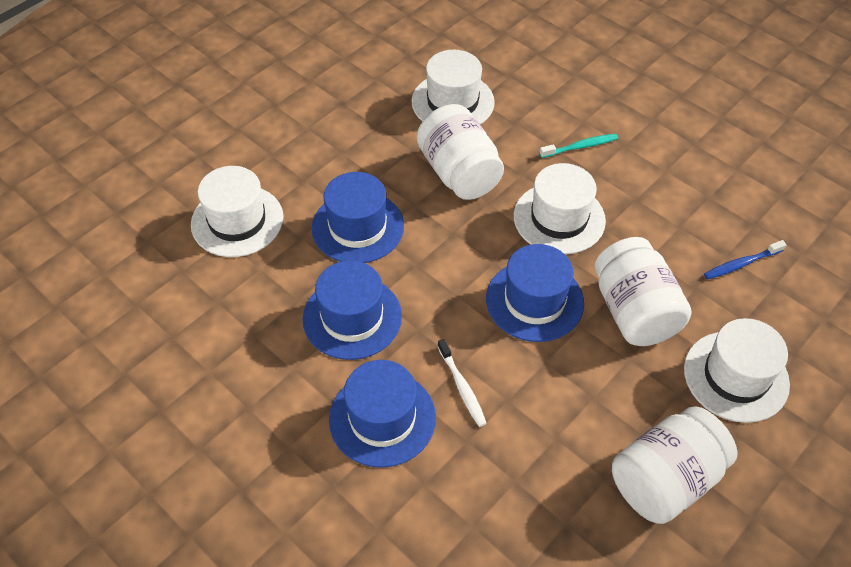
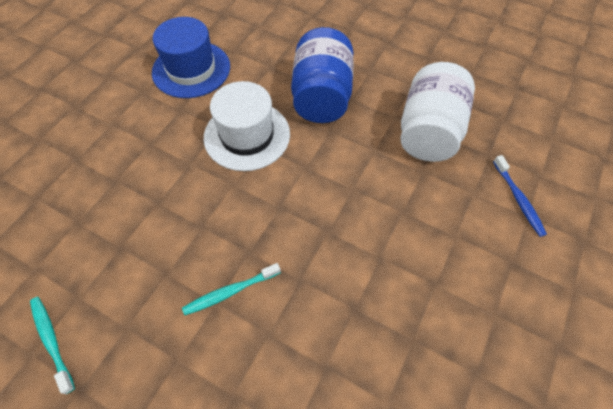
blue hat: [302,260,402,360] [311,172,404,263] [329,360,436,468] [486,244,584,342] = 4 -> [152,17,230,98] = 1
blue jar: none = 0 -> [291,27,354,123] = 1
turquoise toothbrush: [540,134,618,158] = 1 -> [30,297,75,394] [182,263,281,315] = 2
white hat: [191,166,283,257] [411,50,495,124] [514,163,606,255] [684,318,790,423] = 4 -> [204,81,290,171] = 1
white jar: [417,104,504,200] [594,237,692,346] [612,406,738,524] = 3 -> [400,62,475,162] = 1
white toothbrush: [437,339,487,427] = 1 -> none = 0

